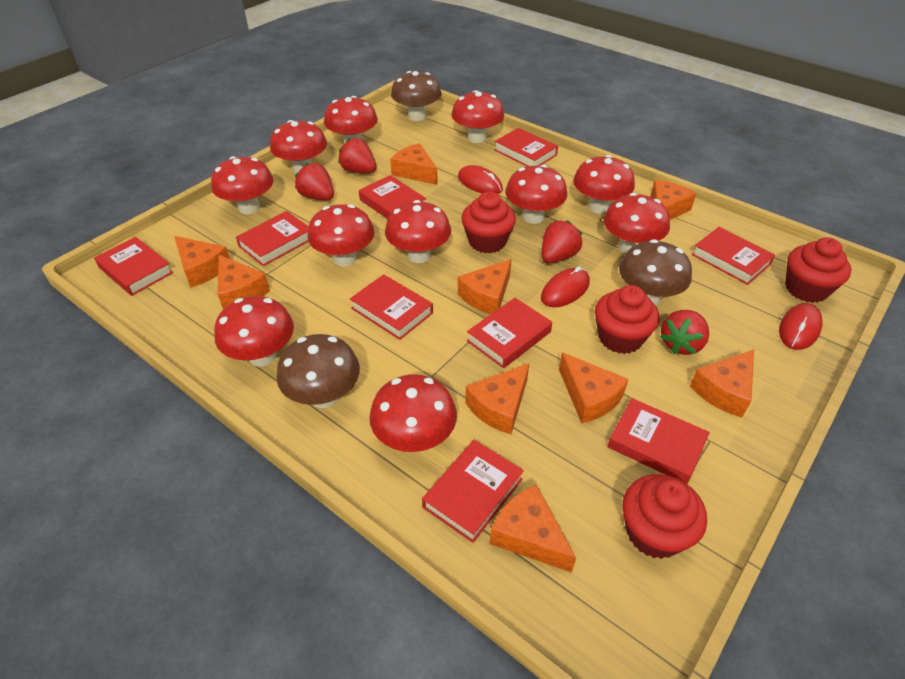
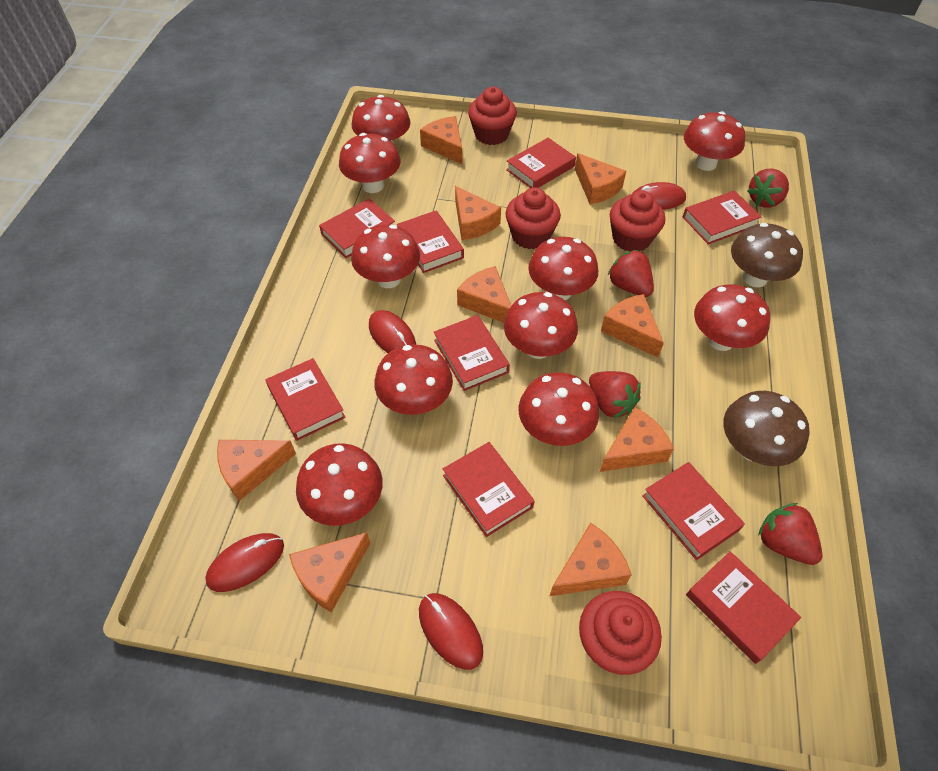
brown mushroom: [276,334,360,408] [391,71,441,121] [619,239,692,305] = 3 -> [723,391,809,466] [731,223,803,287] = 2
red mouse: [458,165,503,194] [541,267,590,307] [779,303,822,350] = 3 -> [205,533,284,592] [369,310,416,353] [419,593,483,670] [632,182,686,210] = 4
red mushroom: [211,156,274,214] [214,296,294,367] [270,120,327,173] [307,204,375,266] [324,96,378,144] [369,374,457,452] [385,200,451,263] [451,90,504,143] [505,165,567,224] [573,155,635,214] [603,193,670,254] = 11 -> [296,443,383,526] [339,133,401,193] [351,225,420,288] [352,95,411,144] [374,344,453,415] [504,292,578,359] [519,372,599,446] [528,237,598,300] [684,111,745,171] [694,285,770,351] = 10

